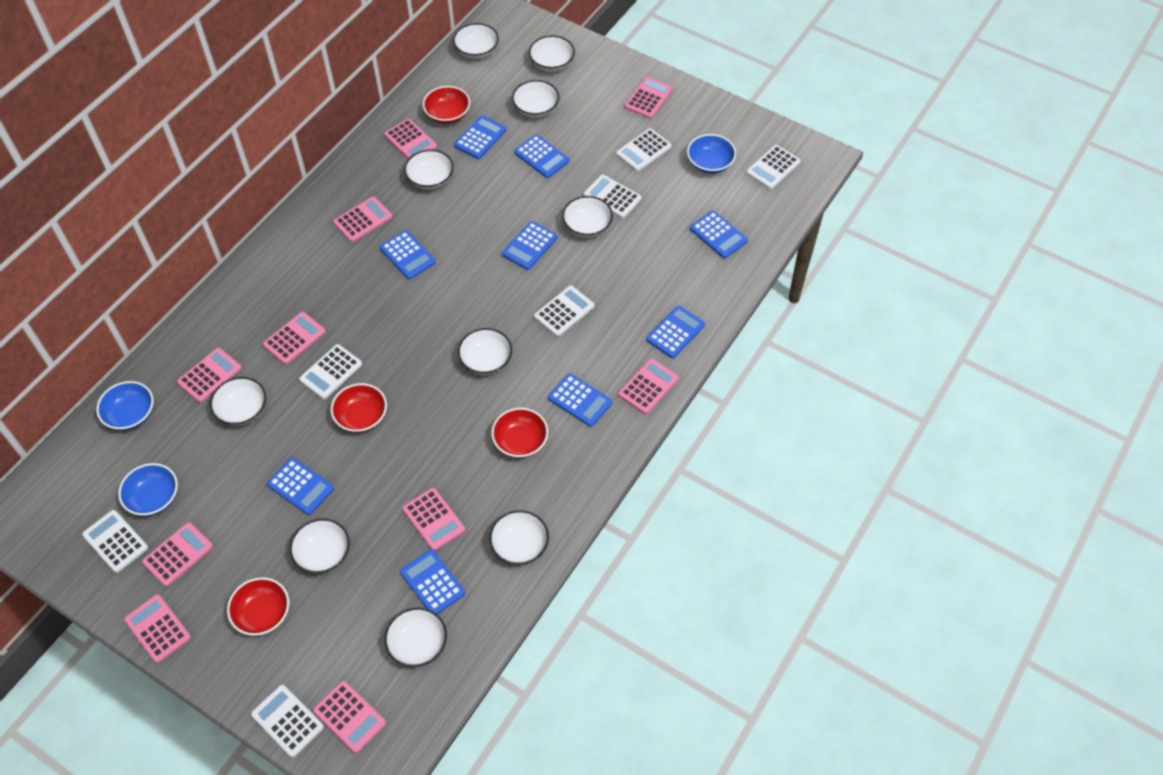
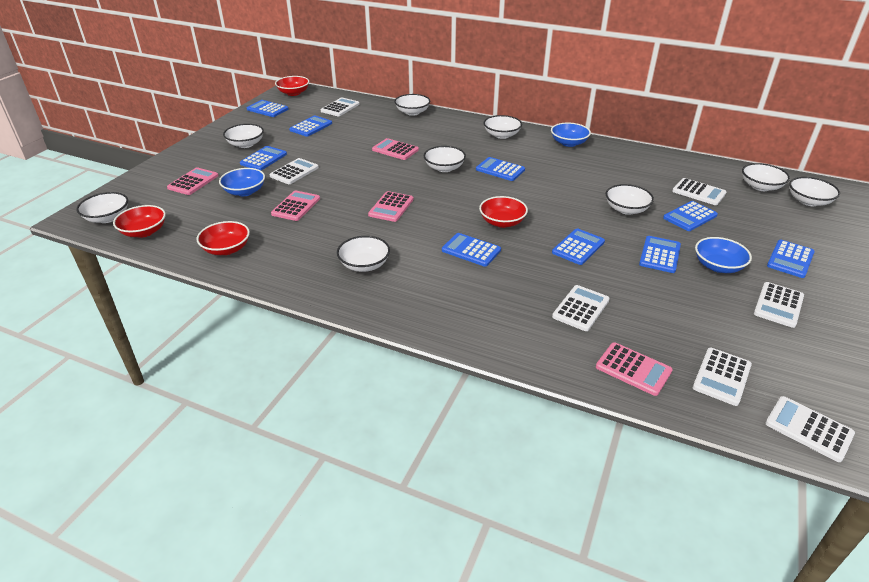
pink calculator: [124,594,191,663] [142,522,213,587] [177,348,242,403] [263,312,326,365] [313,681,386,753] [333,196,392,242] [384,119,437,159] [402,488,465,551] [618,358,679,414] [624,77,673,119] = 10 -> [167,167,218,195] [271,190,320,221] [368,191,413,222] [372,138,419,160] [596,342,673,396] = 5
white bowl: [210,377,266,426] [289,518,350,574] [384,607,447,667] [404,149,454,190] [453,23,499,59] [458,328,512,375] [489,510,549,565] [512,80,560,118] [529,35,575,71] [562,196,613,238] = 10 -> [76,192,128,223] [223,124,264,148] [337,236,390,272] [394,94,430,116] [424,146,466,172] [483,115,522,139] [606,184,654,215] [742,163,790,191] [789,177,840,206] = 9

